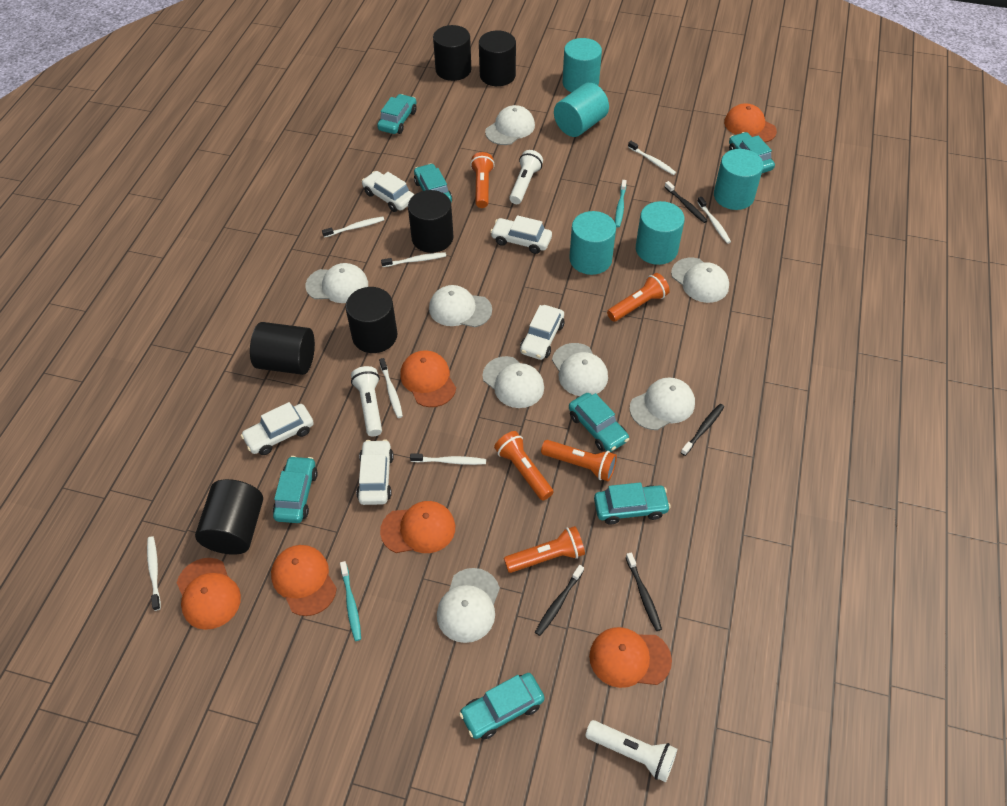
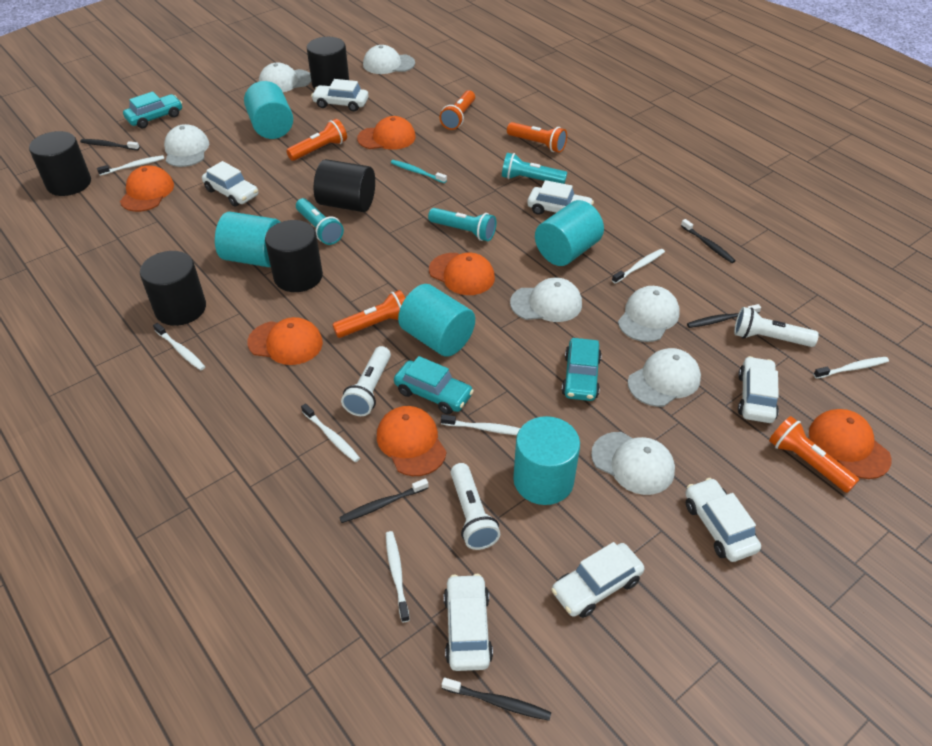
black cylinder: [195,479,263,555] [250,322,315,375] [345,287,398,353] [408,190,454,253] [433,25,471,81] [479,31,516,86] = 6 -> [29,131,91,196] [140,251,206,326] [265,220,323,292] [307,37,349,89] [314,159,375,212] = 5
black toothbrush: [535,565,584,636] [626,552,662,631] [665,181,708,223] [681,404,724,456] = 4 -> [80,139,140,150] [339,478,429,523] [442,677,551,721] [681,219,736,263] [687,304,761,328] = 5
turquoise car: [273,456,318,523] [377,94,417,134] [414,163,452,202] [459,673,545,740] [569,393,629,452] [594,482,671,525] [729,132,775,173] = 7 -> [123,92,182,128] [394,356,474,414] [562,338,602,401] = 3
turquoise flashlight: none = 0 -> [296,198,344,245] [428,208,496,241] [502,153,567,184] = 3
turquoise toothbrush: [340,561,361,641] [615,180,627,227] = 2 -> [391,160,447,183] = 1
white cap: [305,263,368,303] [429,285,492,327] [437,568,500,643] [483,356,544,408] [485,105,535,145] [552,343,608,396] [630,377,695,430] [671,258,729,303] = 8 -> [164,124,209,167] [259,63,311,92] [363,45,415,74] [510,277,582,322] [591,432,675,495] [618,286,680,342] [628,348,701,407] = 7
white car: [241,402,314,455] [356,439,394,505] [362,171,414,212] [490,215,552,254] [520,305,564,360] = 5 -> [202,161,258,207] [311,79,368,112] [444,574,493,671] [527,180,594,215] [551,542,645,618] [685,478,761,562] [738,356,779,423] = 7

